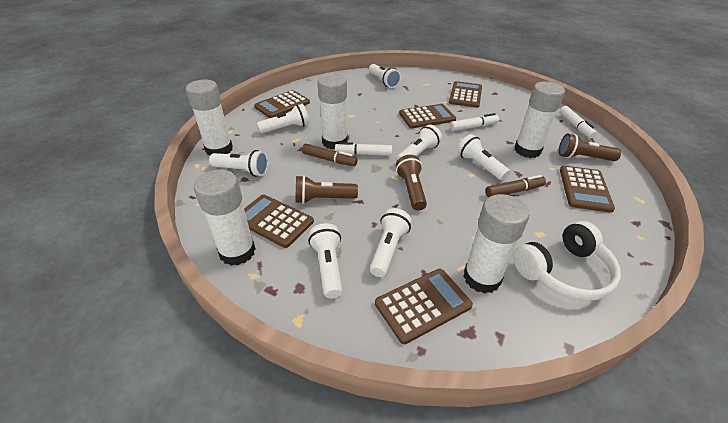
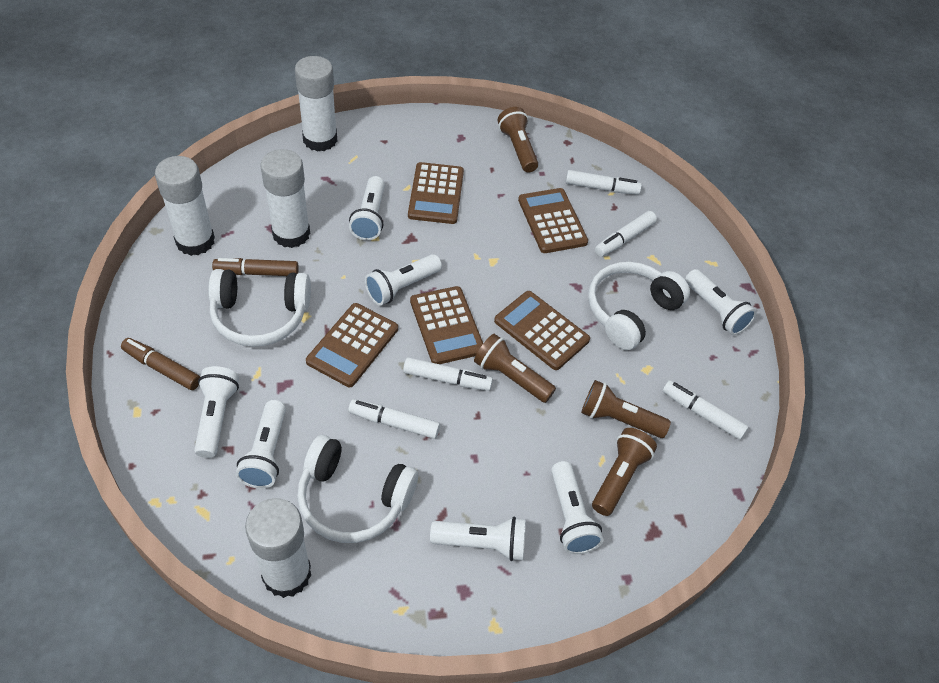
brown calculator: [244,194,314,248] [254,90,310,118] [375,269,473,344] [399,104,456,128] [449,81,482,108] [560,166,615,213] = 6 -> [306,303,398,387] [408,162,464,224] [410,286,483,364] [494,291,590,370] [518,188,588,253] = 5
brown flashlight: [296,175,358,204] [396,155,427,211] [559,134,621,161] = 3 -> [474,334,556,403] [498,107,538,172] [581,380,671,438] [592,428,657,516] = 4
white glue stick: [186,80,233,155] [194,170,256,266] [317,74,348,149] [463,194,530,294] [514,82,565,158] = 5 -> [155,156,215,256] [245,498,311,598] [260,149,310,248] [295,56,337,152] = 4
white headphones: [513,221,621,301] = 1 -> [208,269,311,347] [297,435,418,543] [588,262,690,350] = 3
white marker: [335,142,392,156] [450,113,499,131] [560,106,597,138] = 3 -> [348,399,440,439] [403,357,493,391] [566,170,642,195] [595,211,657,257] [663,380,749,440] = 5

